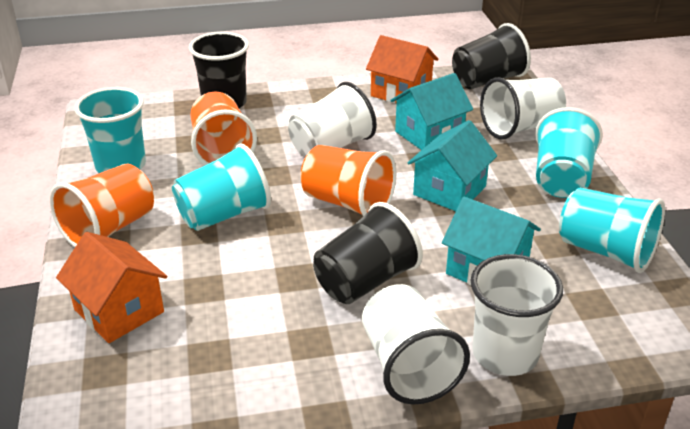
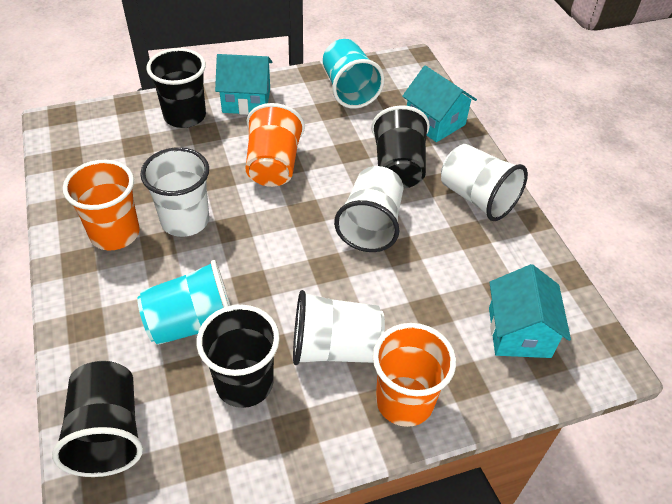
black cup: [189,32,249,108] [313,202,423,304] [452,23,531,89] = 3 -> [52,361,143,477] [147,48,206,128] [197,305,280,408] [371,105,430,189] = 4
orange house: [56,232,167,343] [366,35,438,103] = 2 -> none = 0
turquoise cup: [74,87,146,173] [172,143,271,231] [535,107,603,198] [559,188,665,273] = 4 -> [137,260,231,345] [323,39,385,109] = 2

